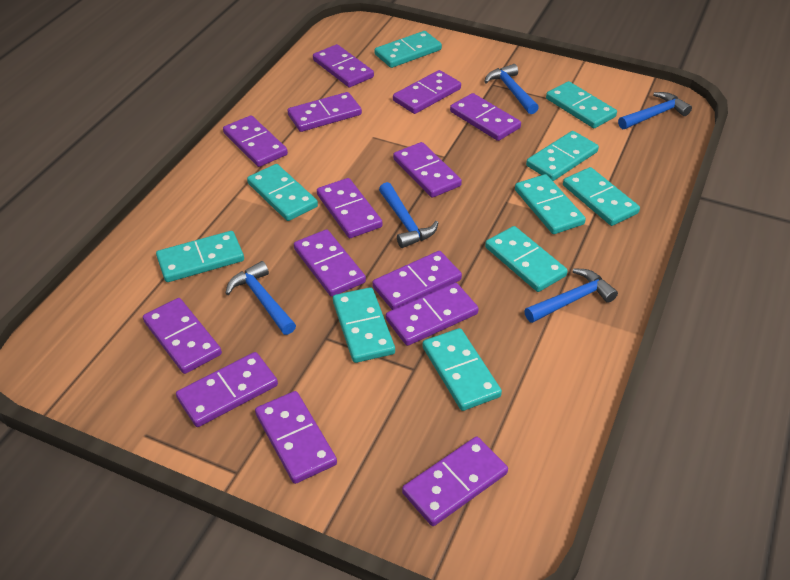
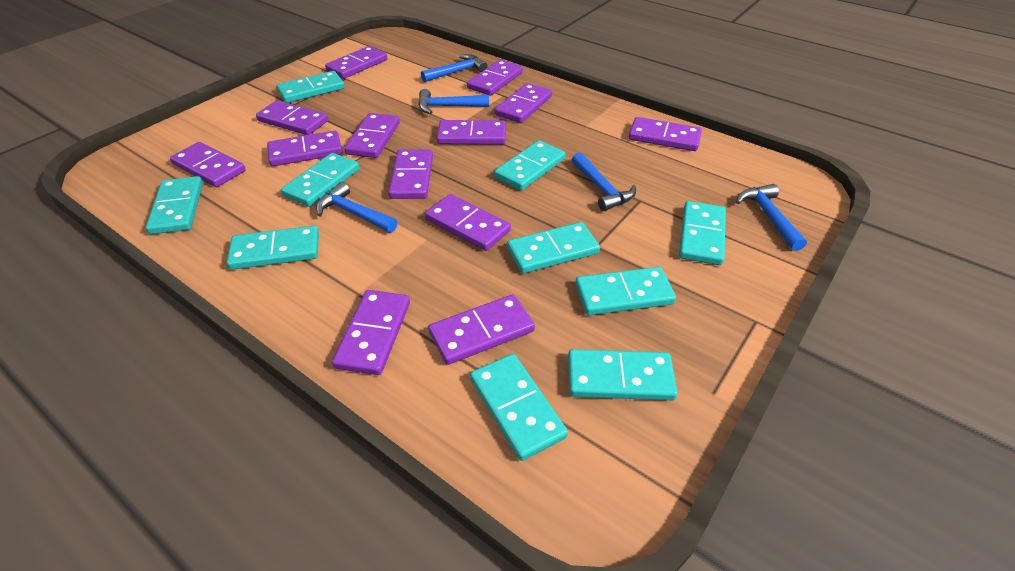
purple domino: [143,298,222,374] [176,352,278,427] [223,115,288,167] [255,391,337,484] [288,92,362,132] [294,229,366,297] [313,44,374,87] [317,178,383,238] [372,251,462,310] [386,283,479,346] [393,70,461,114] [393,142,462,198] [402,436,508,526] [450,93,521,141] = 14 -> [170,142,246,187] [256,100,328,135] [267,131,342,166] [325,46,387,79] [332,290,410,375] [344,113,400,158] [388,149,433,199] [425,194,511,251] [428,294,535,365] [437,120,506,145] [467,60,523,96] [495,83,552,123] [629,117,702,151] = 13

